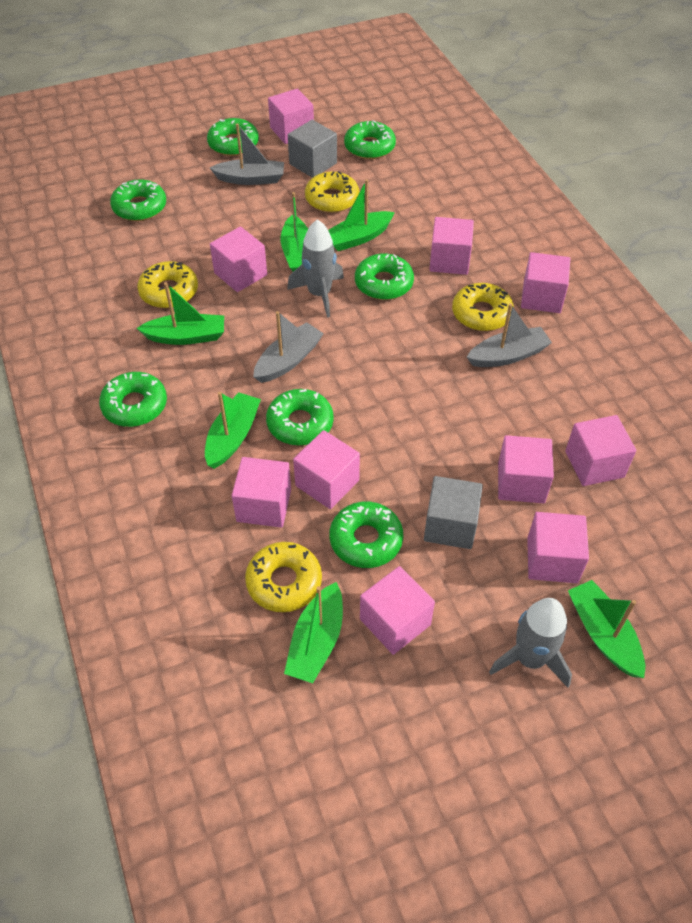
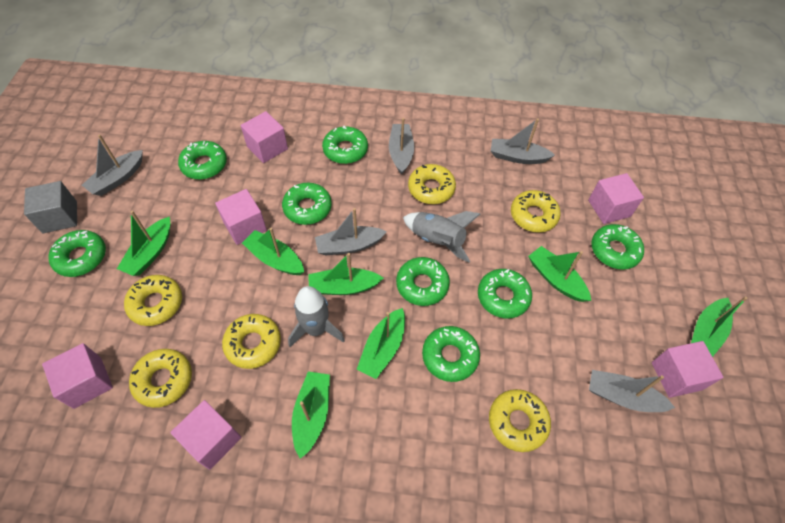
green boat: [137,282,224,345] [205,392,261,469] [281,192,308,272] [284,582,343,683] [328,179,395,251] [568,580,645,678] = 6 -> [117,211,170,276] [242,228,304,275] [292,372,330,459] [309,253,384,295] [356,308,405,379] [528,246,591,302] [691,297,748,357] = 7
green donut: [99,372,167,427] [110,179,166,221] [207,118,259,156] [266,389,334,445] [329,502,403,568] [344,120,396,159] [355,253,414,300] = 7 -> [48,230,106,277] [178,141,227,180] [282,183,332,225] [322,126,368,164] [396,257,450,306] [422,326,480,382] [478,269,532,319] [591,224,644,270] = 8
grey boat: [210,123,284,185] [253,311,324,383] [467,303,552,367] = 3 -> [82,135,143,196] [315,208,387,255] [389,118,414,175] [491,118,555,164] [589,370,675,412] = 5
grey cube: [288,120,337,178] [424,476,483,549] = 2 -> [24,181,77,233] = 1
pink cube: [210,226,267,292] [232,457,291,528] [268,89,314,144] [293,430,360,509] [360,566,435,655] [429,217,474,275] [498,435,554,503] [521,252,570,313] [527,512,589,583] [565,415,636,486] = 10 -> [42,343,113,409] [170,400,241,470] [215,189,267,245] [241,111,288,163] [588,173,644,224] [652,341,723,398] = 6
yellow donut: [137,261,198,308] [245,542,322,612] [305,171,359,213] [452,283,514,331] = 4 -> [124,275,182,326] [129,349,192,408] [222,314,281,369] [408,164,456,204] [489,389,551,452] [511,190,561,232] = 6

